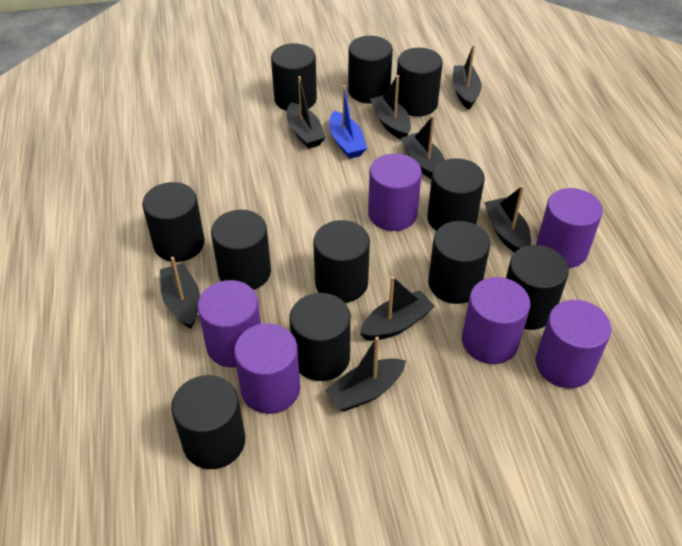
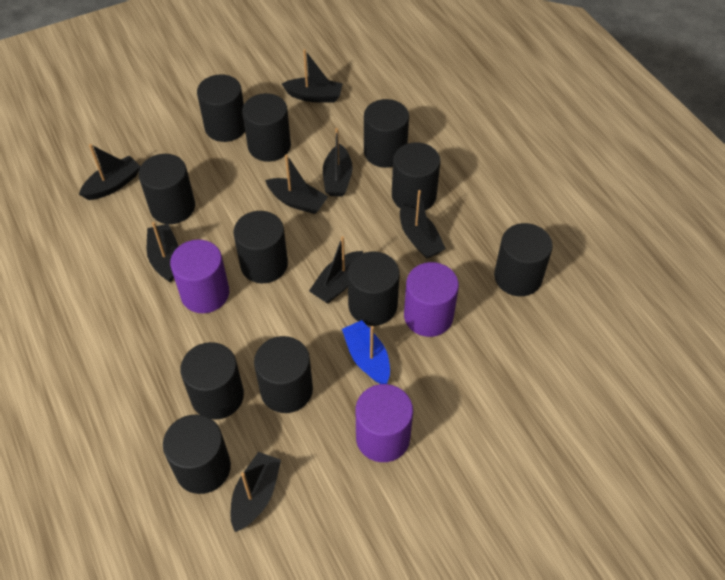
purple cylinder: [197,280,261,368] [234,323,300,414] [368,153,422,231] [462,277,531,364] [536,188,603,268] [536,300,611,388] = 6 -> [170,240,229,313] [355,384,413,462] [404,262,459,337] = 3

